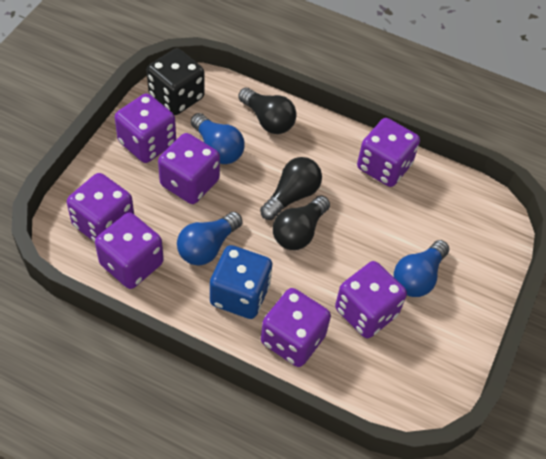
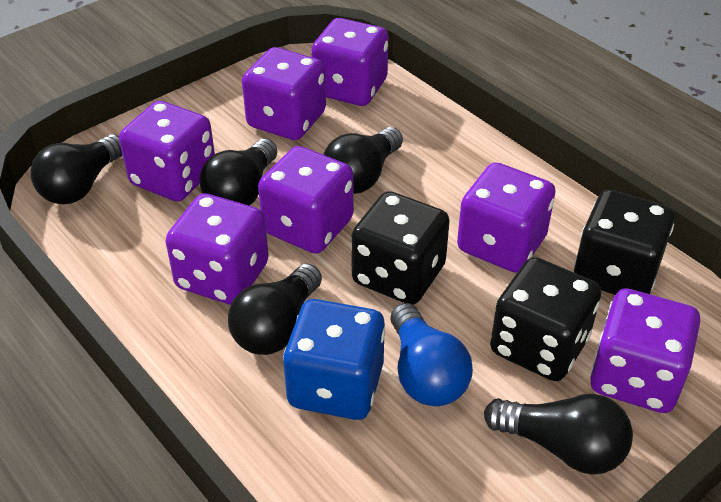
black dice: [147,48,205,115] = 1 -> [351,191,450,305] [490,257,601,381] [574,190,675,295] = 3
black light bulb: [238,88,296,134] [260,157,322,220] [273,195,330,250] = 3 -> [30,134,123,204] [199,139,277,206] [228,264,322,355] [323,127,403,194] [484,394,633,475] = 5
blue light bulb: [177,212,243,265] [191,113,244,164] [394,240,449,297] = 3 -> [390,303,473,406] = 1

